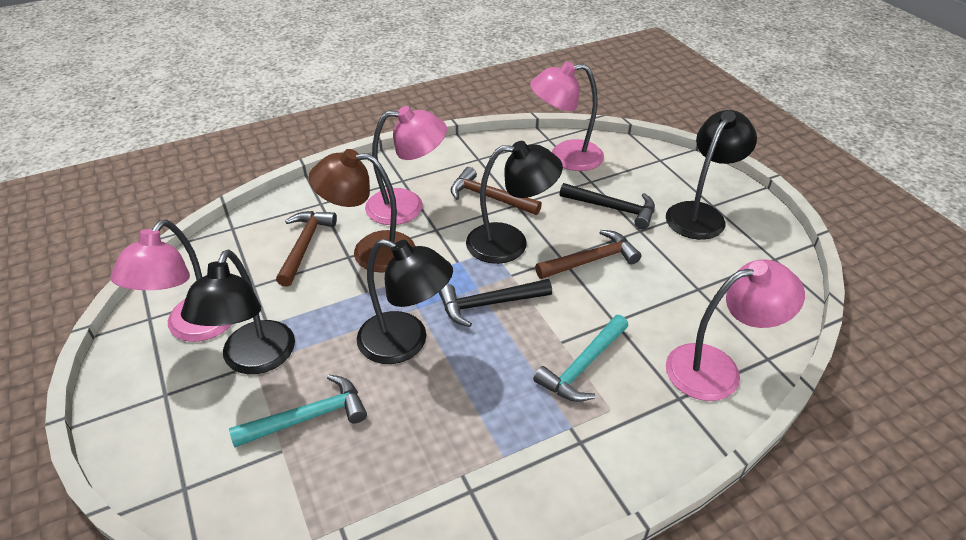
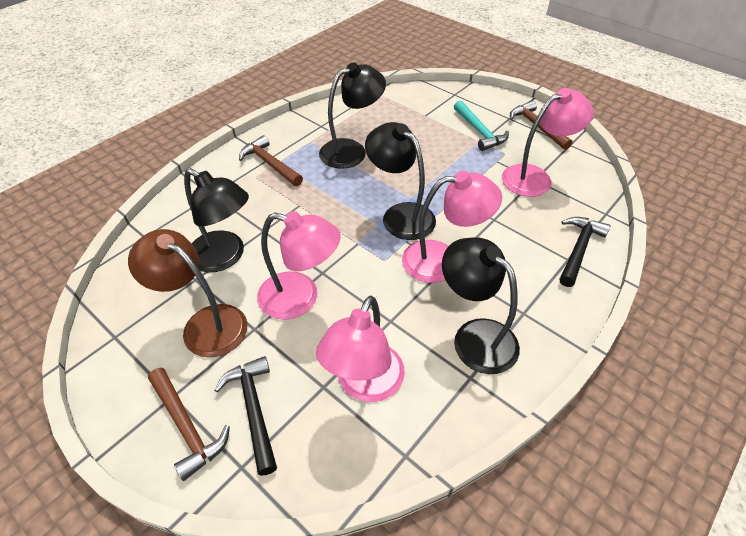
turquoise hammer: [229,375,367,447] [533,315,628,402] = 2 -> [454,100,509,151] = 1

